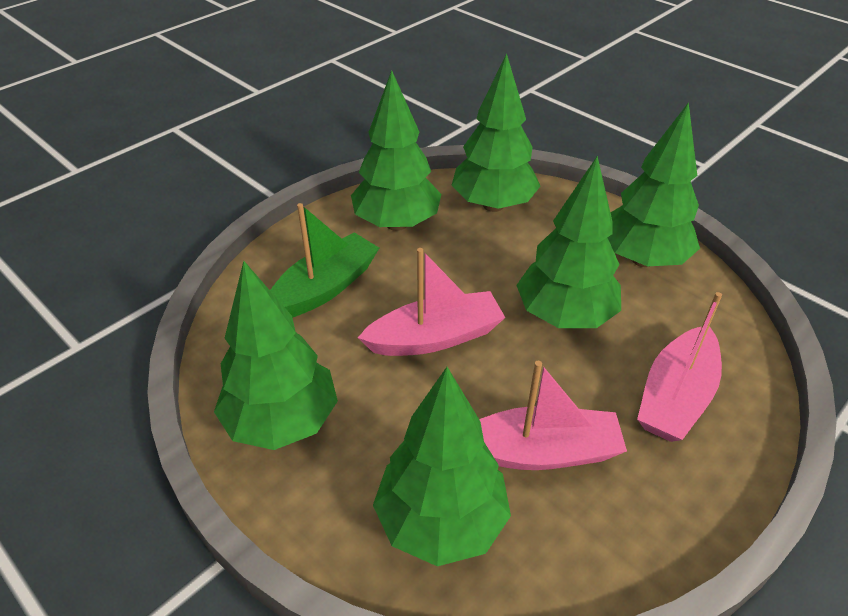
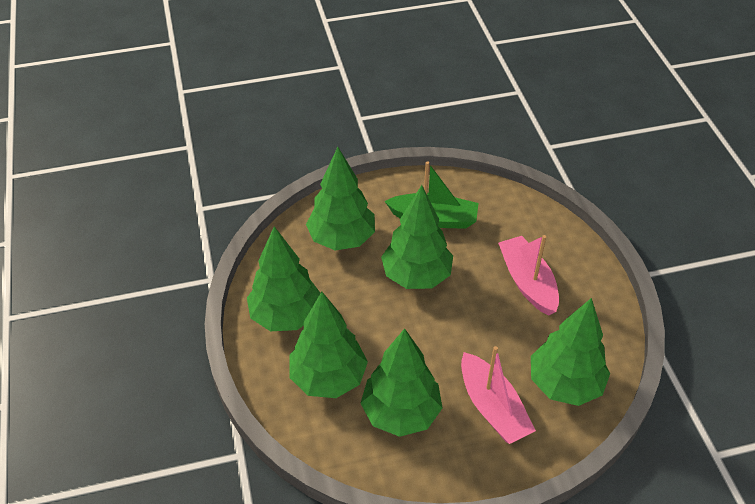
pink boat: [358,248,506,356] [479,361,627,470] [637,292,722,442] = 3 -> [461,346,536,444] [498,235,559,316] = 2

